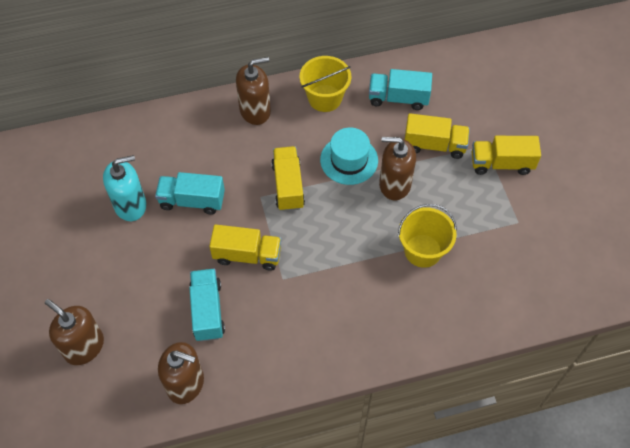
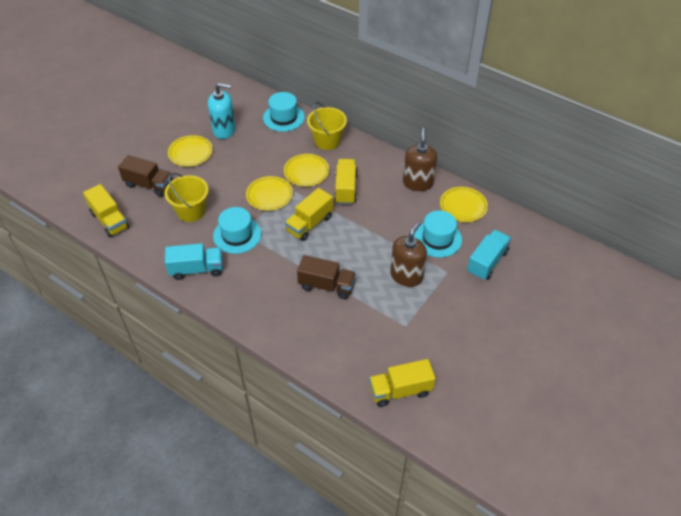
brown soap dispenser: [45,299,104,365] [158,342,204,404] [236,57,271,125] [379,137,416,200] = 4 -> [390,221,427,287] [403,128,437,191] = 2
brown truck: none = 0 -> [118,155,172,197] [297,255,356,299] = 2
turquoise hat: [320,128,378,185] = 1 -> [213,207,261,254] [263,92,305,132] [414,211,462,258] = 3
turquoise truck: [155,172,225,215] [189,269,225,341] [369,69,432,110] = 3 -> [165,243,223,280] [467,230,511,280] = 2
yellow plate: none = 0 -> [168,135,213,167] [246,176,293,211] [284,154,329,186] [440,187,488,222] = 4

